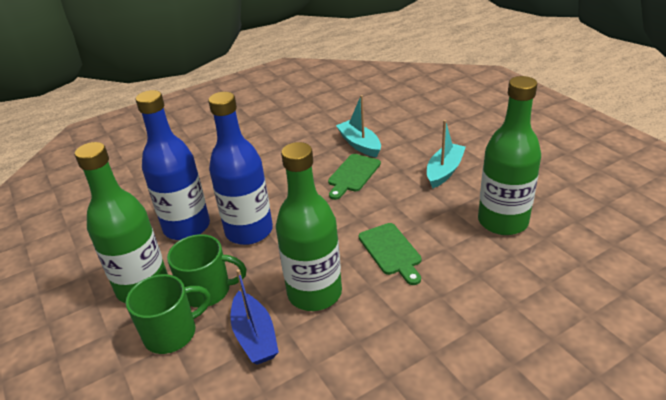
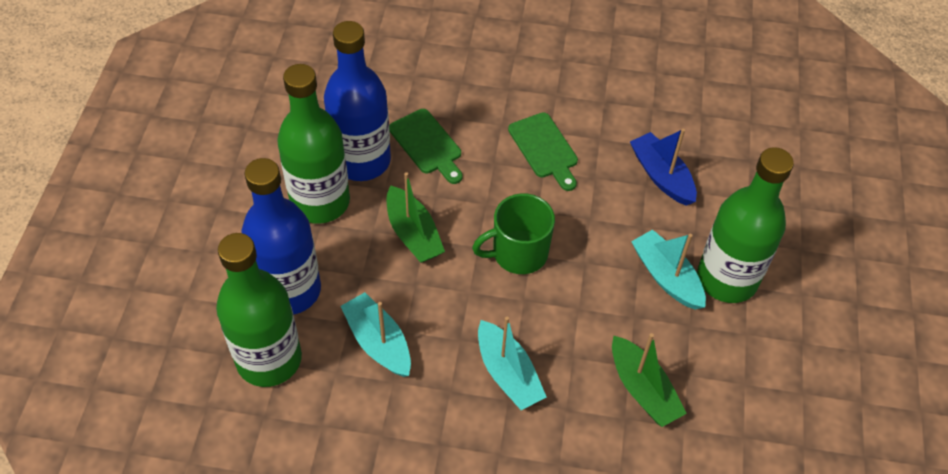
green boat: none = 0 -> [387,172,445,263] [612,333,687,427] = 2
green mug: [126,274,211,354] [167,234,246,308] = 2 -> [472,193,555,274] = 1
turquoise boat: [336,95,381,157] [427,120,466,189] = 2 -> [341,292,411,377] [478,317,546,410] [631,229,706,310] = 3

